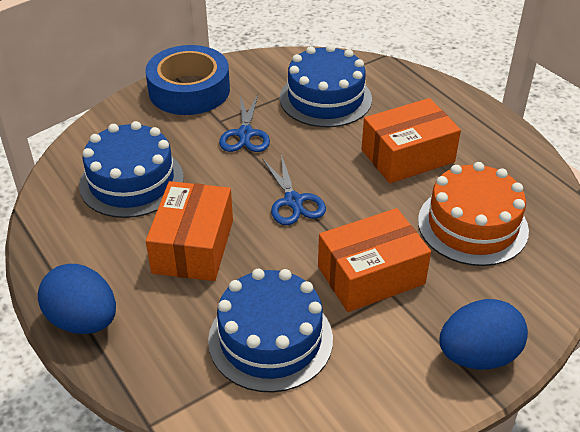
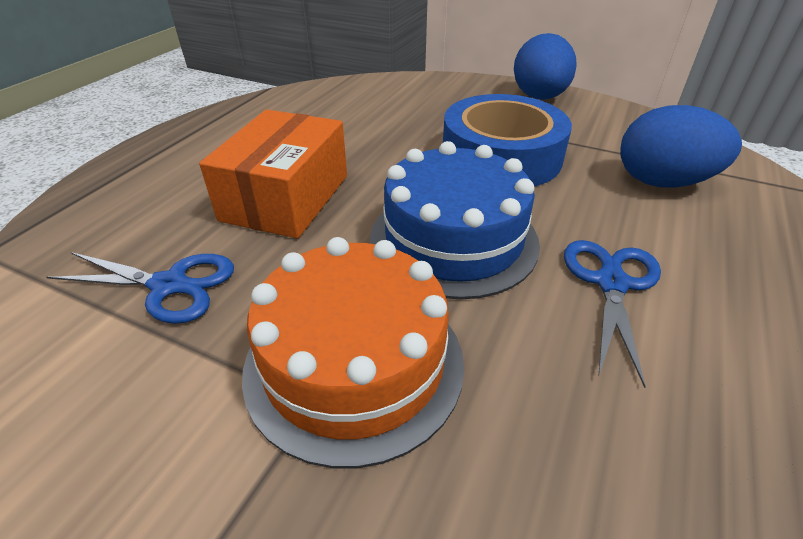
blue cake: [79,121,184,218] [208,269,333,393] [280,44,372,127] = 3 -> [370,141,540,299] = 1
orange box: [146,181,233,281] [318,208,431,312] [362,98,461,183] = 3 -> [199,110,347,238] = 1

